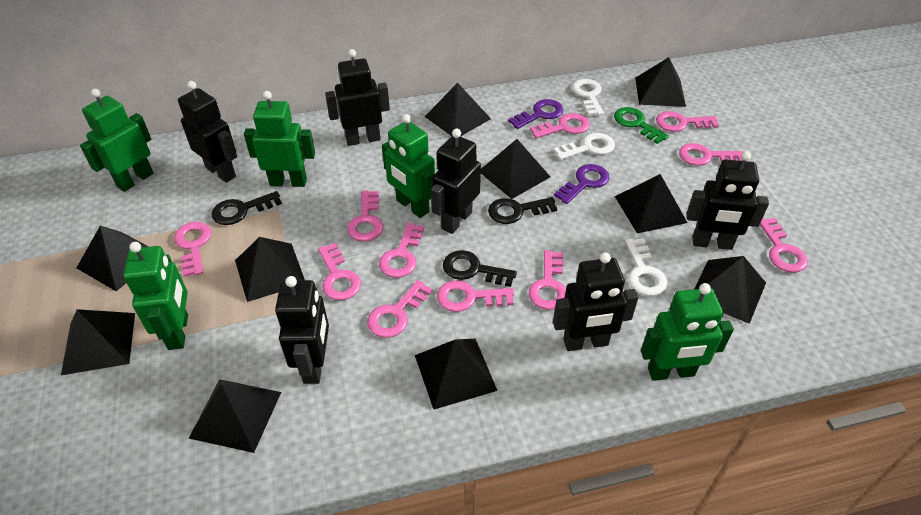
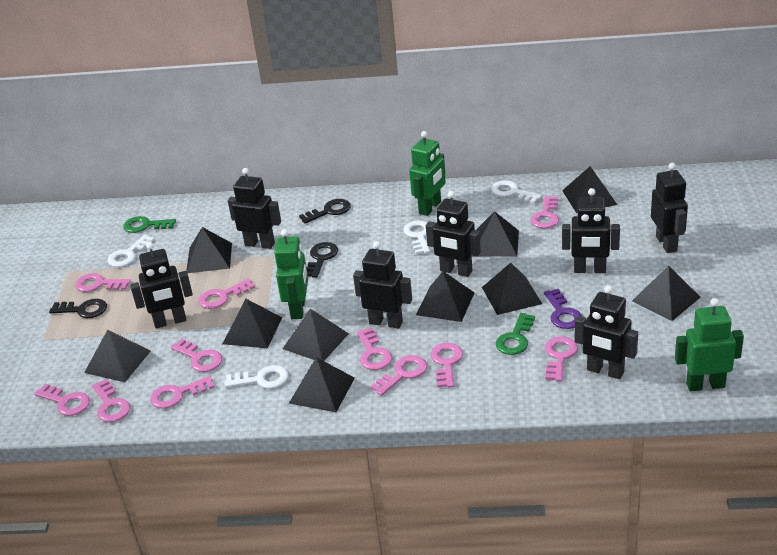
black robot: [178,81,237,183] [275,276,329,384] [325,49,390,146] [431,129,481,234] [553,252,639,351] [686,151,769,250] = 6 -> [130,242,193,328] [228,168,281,249] [353,241,412,329] [426,191,481,277] [562,188,620,273] [575,285,638,379] [651,163,688,253] = 7
green key: [614,107,669,144] = 1 -> [123,216,176,233] [496,313,535,355] = 2
green robot: [80,89,153,192] [123,242,188,350] [244,91,315,187] [382,114,435,218] [641,283,734,381] = 5 -> [274,229,308,319] [409,131,446,216] [675,298,744,391] = 3
purple key: [508,99,564,129] [554,164,610,204] = 2 -> [544,289,582,329] = 1
white key: [553,133,615,160] [572,79,604,116] [625,238,667,296] = 3 -> [108,235,154,267] [224,365,289,389] [403,220,430,254] [491,180,542,204] = 4

